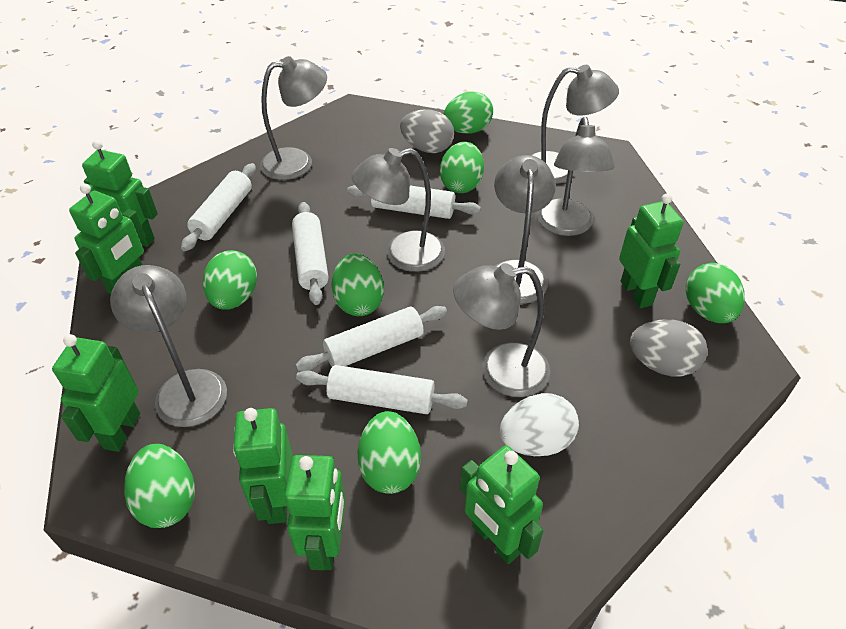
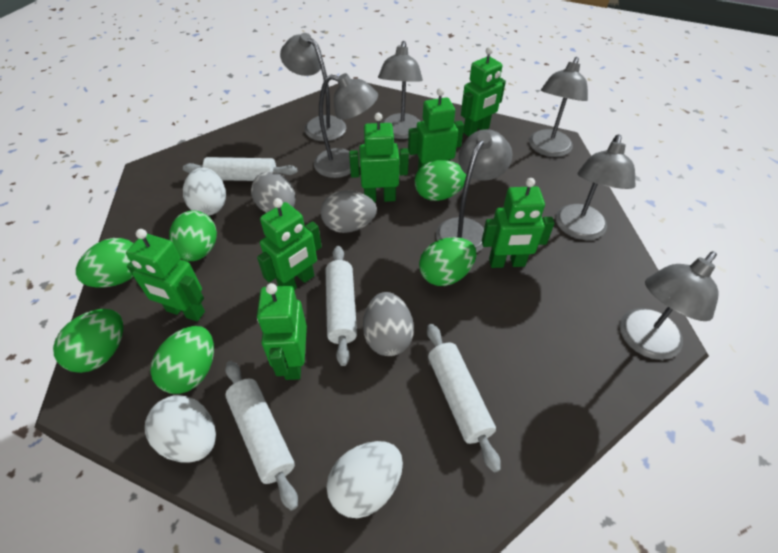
green egg: [124,444,195,528] [202,250,257,310] [332,253,384,316] [357,411,421,494] [440,142,484,193] [444,91,493,134] [685,263,745,323] = 7 -> [53,309,123,373] [76,238,134,287] [150,326,214,394] [169,210,217,261] [415,160,466,201] [419,237,476,286] = 6
grey egg: [400,109,454,153] [630,319,708,377] = 2 -> [251,172,296,213] [321,190,377,233] [363,292,414,356] = 3
white egg: [500,393,579,456] = 1 -> [145,396,216,463] [183,167,226,216] [326,441,403,518] = 3
white rolling pin: [181,163,256,251] [292,202,329,305] [295,306,447,371] [296,365,468,414] [347,185,481,219] = 5 -> [183,157,297,181] [225,361,298,511] [326,246,357,366] [427,324,501,473] = 4

